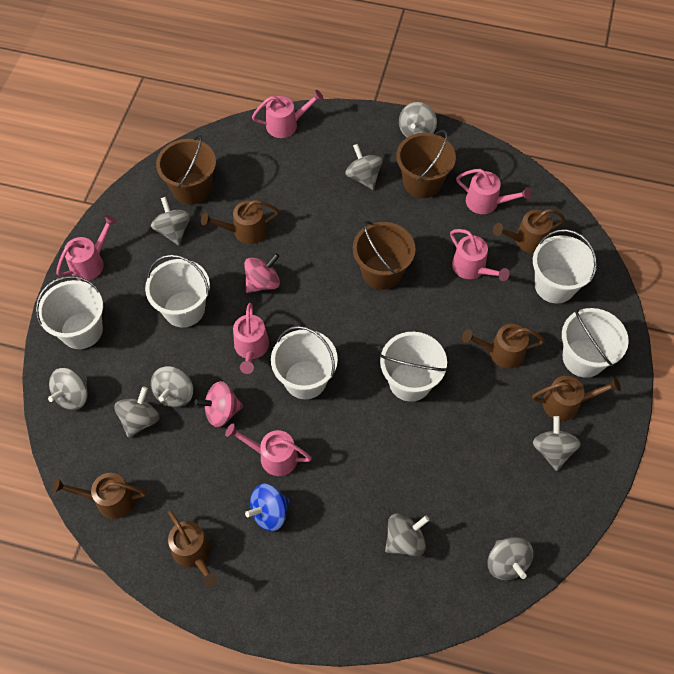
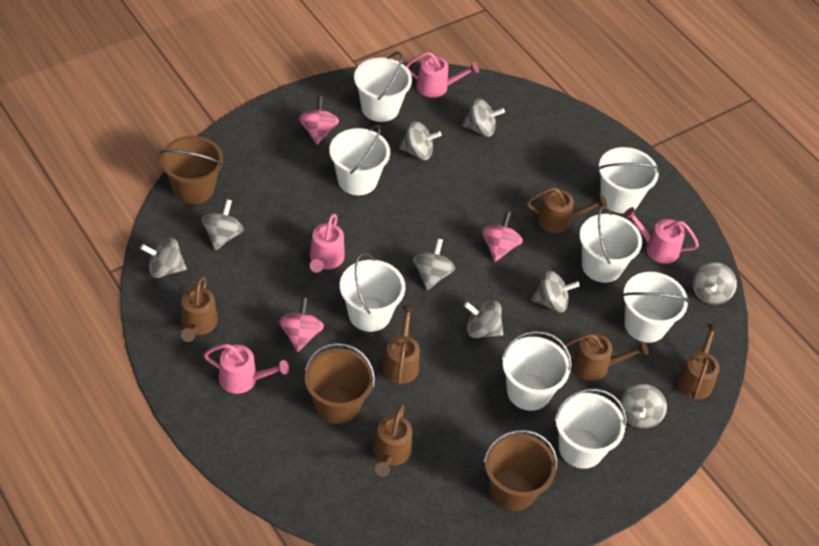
blue spinning top: [245,484,290,531] = 1 -> none = 0
pink spinning top: [194,381,243,427] [244,253,280,293] = 2 -> [279,297,324,352] [299,96,339,145] [481,211,523,262] = 3
pink watering can: [56,215,117,281] [225,424,312,476] [233,303,269,374] [252,90,324,138] [450,229,509,281] [456,169,532,214] = 6 -> [204,344,289,394] [310,214,345,273] [406,52,479,98] [624,207,699,264] = 4
white bucket: [36,276,103,349] [145,255,210,327] [271,326,338,399] [380,332,448,402] [533,229,597,304] [562,308,629,378] = 6 -> [329,125,390,195] [340,253,405,332] [354,52,412,122] [502,331,572,411] [554,388,627,469] [579,206,642,283] [598,147,660,214] [622,272,690,343] = 8

